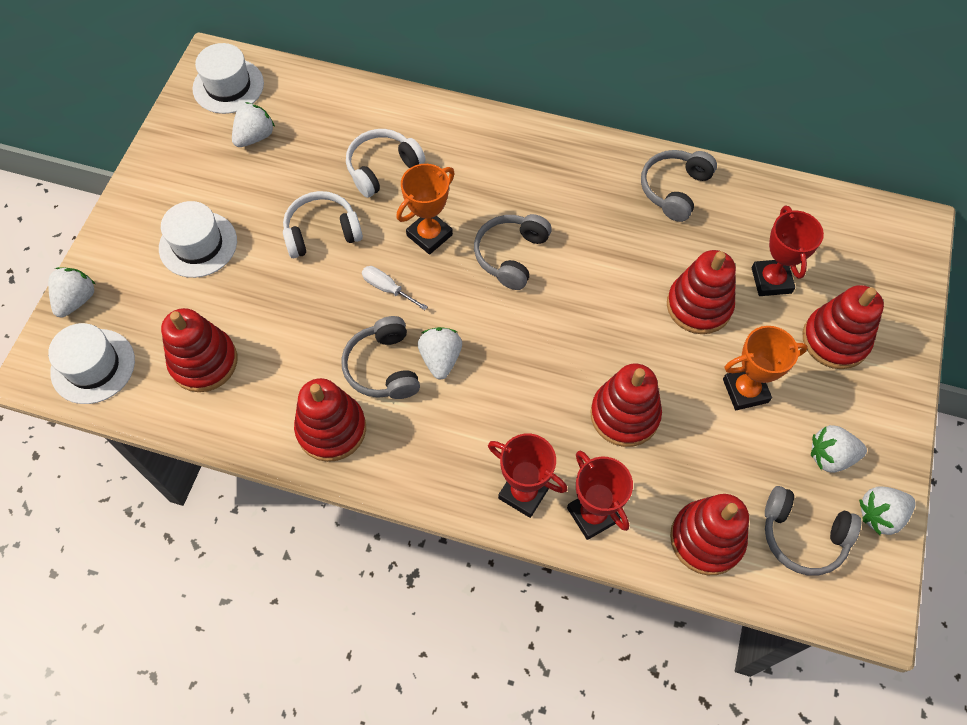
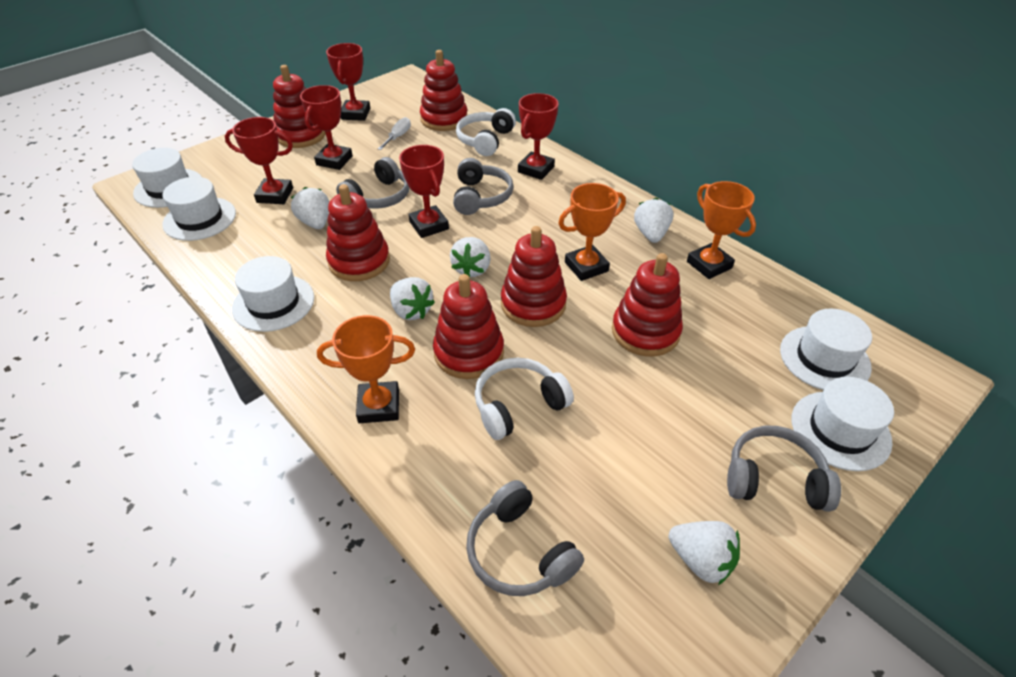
orange trophy: [397,164,455,255] [723,326,808,410] = 2 -> [317,315,415,423] [558,183,626,281] [687,181,756,279] = 3
red trophy: [488,433,567,518] [567,450,633,540] [752,206,824,296] = 3 -> [225,117,293,204] [300,85,353,170] [326,43,370,121] [399,145,449,238] [518,93,559,180] = 5
white hat: [48,323,135,404] [159,201,237,278] [192,43,264,114] = 3 -> [132,148,202,208] [162,177,236,241] [232,256,314,332] [780,308,872,390] [792,377,894,471] = 5

